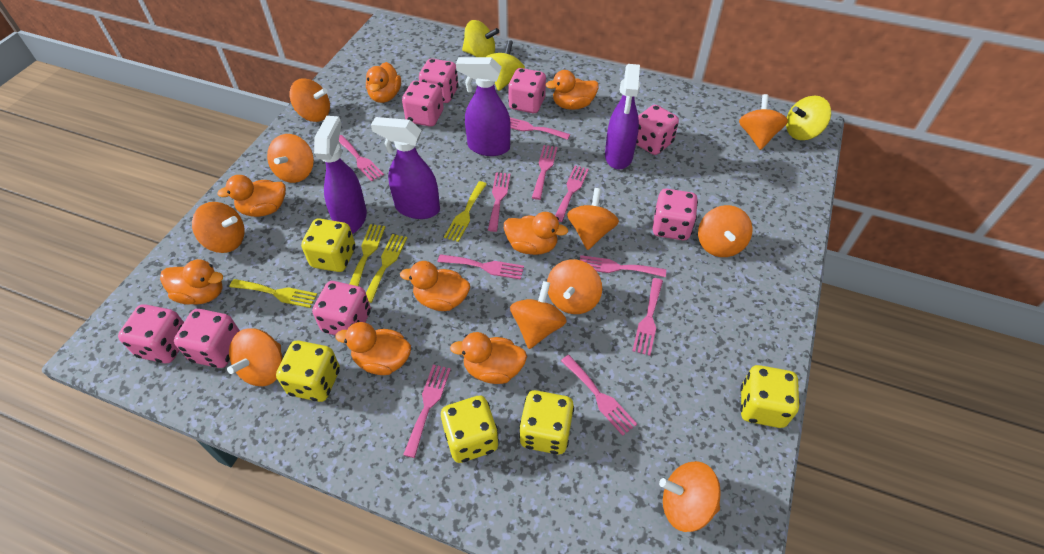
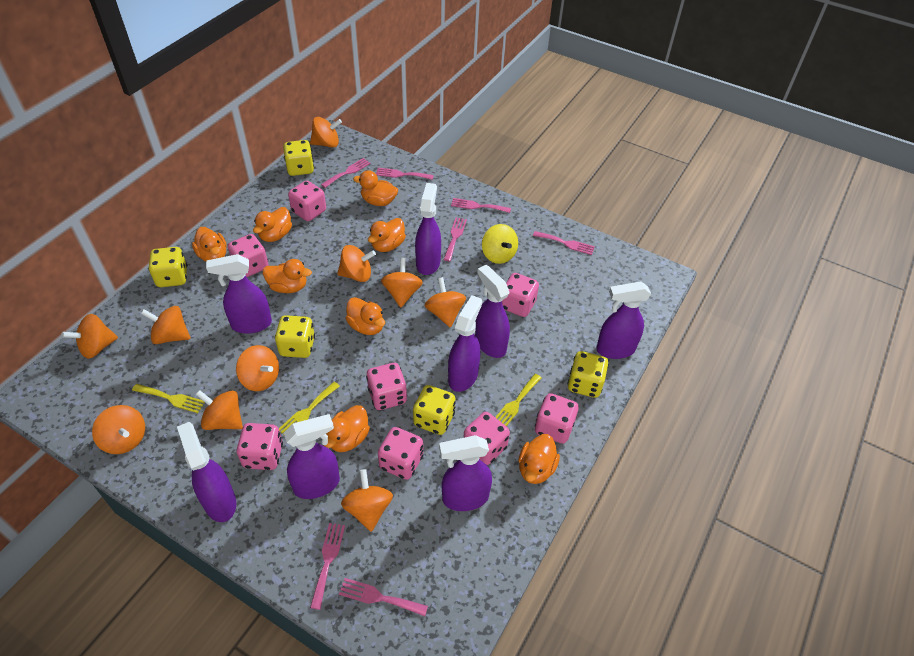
pink fork: [339,135,384,181] [403,365,451,458] [438,254,524,280] [488,172,510,232] [510,117,570,140] [532,145,558,200] [555,166,589,222] [561,355,637,436] [580,255,666,277] [632,278,663,356] = 10 -> [310,523,345,610] [321,158,371,188] [339,578,428,616] [376,168,434,180] [444,217,467,261] [451,198,511,213] [533,231,595,255] = 7
purple spray bottle: [314,116,367,234] [371,117,440,219] [456,57,511,156] [605,64,640,169] = 4 -> [177,422,236,522] [206,254,272,334] [284,414,340,499] [415,183,441,275] [439,435,492,511] [448,295,482,392] [475,265,510,358] [596,281,651,359] = 8
yellow fork: [229,279,317,308] [349,224,385,286] [366,234,407,303] [444,181,487,242] = 4 -> [132,384,205,413] [279,382,340,436] [495,374,541,426] = 3
yellow spinning top: [462,20,499,57] [486,40,525,91] [786,96,831,140] = 3 -> [482,224,518,264] = 1

